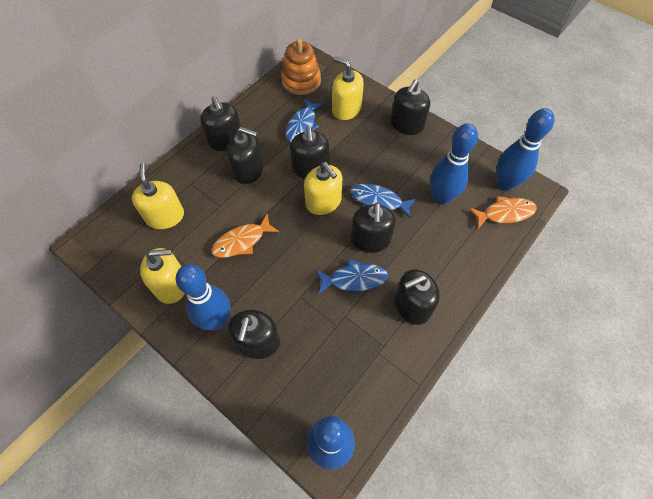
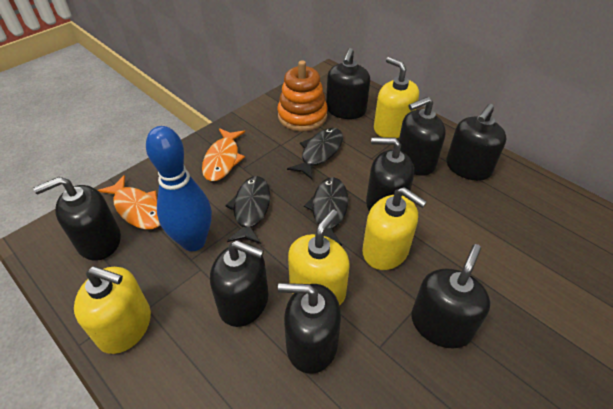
black fish: none = 0 -> [226,176,270,244] [287,128,343,180] [304,177,348,246] = 3
black soap dispenser: [200,96,241,151] [227,127,263,184] [228,310,280,359] [290,126,329,179] [351,203,396,253] [391,79,430,135] [394,269,440,325] = 7 -> [33,177,121,261] [210,240,269,327] [278,283,341,374] [326,48,370,119] [366,137,414,212] [399,97,446,176] [411,244,491,348] [446,104,506,181] = 8
blue bowling pin: [176,264,231,330] [306,416,355,470] [430,123,478,205] [497,108,555,191] = 4 -> [146,126,212,251] = 1
blue fish: [285,98,324,142] [316,259,388,294] [351,184,417,218] = 3 -> none = 0

